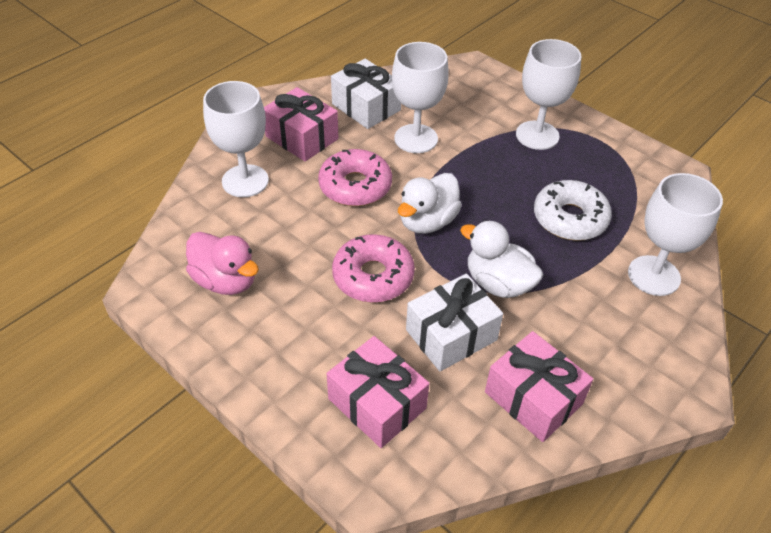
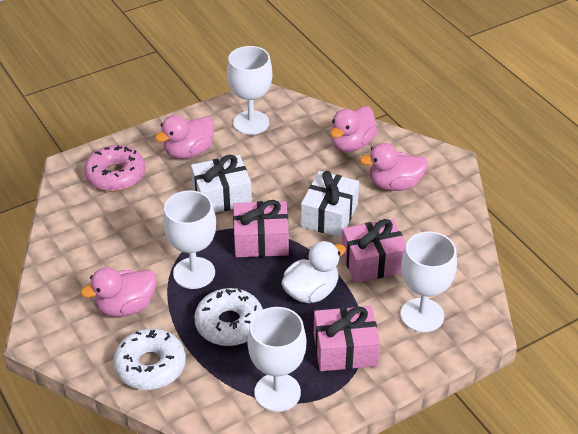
pink donut: [318,149,392,206] [332,234,415,303] = 2 -> [84,145,145,192] = 1
pink duck: [186,232,259,295] = 1 -> [81,267,157,317] [155,115,214,159] [330,106,377,152] [360,143,428,191] = 4
white donut: [534,180,612,241] = 1 -> [113,328,186,390] [194,288,263,346] = 2
white duck: [398,173,462,234] [460,221,543,298] = 2 -> [281,241,346,303] = 1

